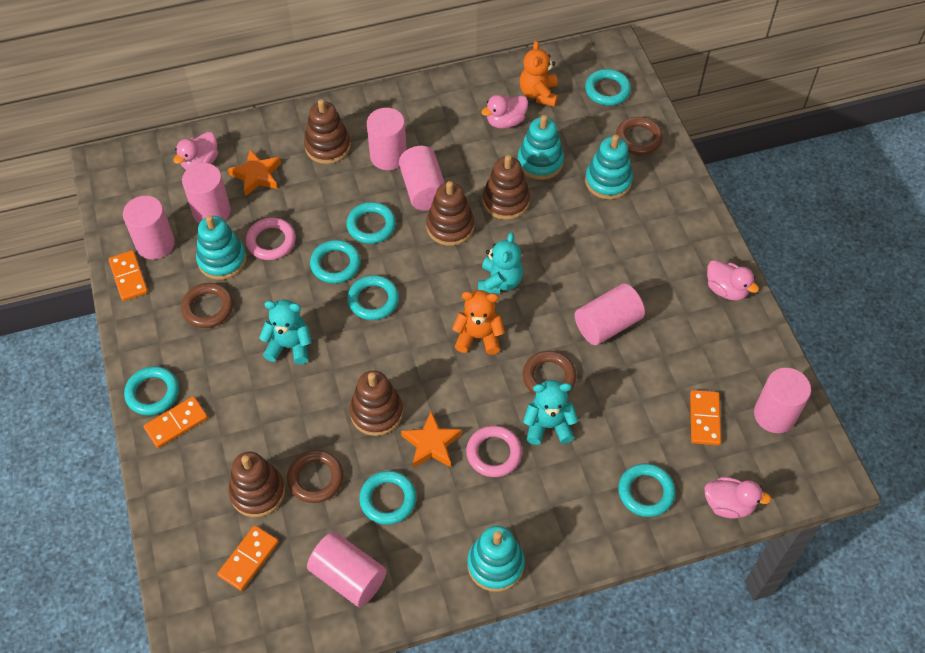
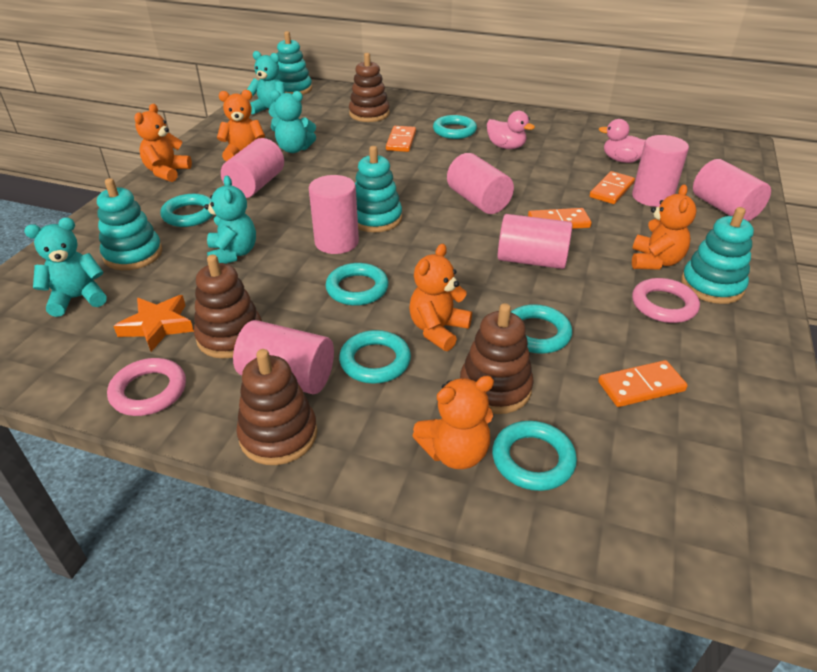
brown ring: [181,283,233,328] [287,450,344,503] [523,351,576,395] [616,117,663,155] = 4 -> none = 0
brown stacking toy: [228,452,285,517] [304,99,351,164] [350,371,403,436] [426,181,474,246] [483,155,530,220] = 5 -> [194,255,262,359] [236,349,318,465] [349,53,390,122] [460,303,534,414] = 4
orange star: [228,149,281,196] [401,411,462,468] = 2 -> [114,295,194,352] = 1
orange teddy bear: [452,290,505,355] [520,41,558,107] = 2 -> [134,104,192,182] [217,90,265,161] [409,244,472,351] [413,376,494,469] [632,184,697,270] = 5
pink duck: [173,132,218,170] [481,95,528,129] [704,477,771,519] [707,260,759,301] = 4 -> [487,111,535,149] [599,119,646,163] = 2
turquoise ring: [124,366,179,415] [310,240,361,283] [346,202,396,244] [347,275,399,320] [359,471,416,525] [585,69,631,106] [618,463,675,517] = 7 -> [160,194,213,227] [325,263,389,306] [339,330,411,383] [433,115,477,139] [492,421,577,491] [511,304,572,354] = 6
turquoise teddy bear: [259,299,312,365] [478,232,523,294] [523,380,578,445] = 3 -> [24,217,107,317] [204,176,256,264] [247,51,285,117] [270,90,316,153] = 4

